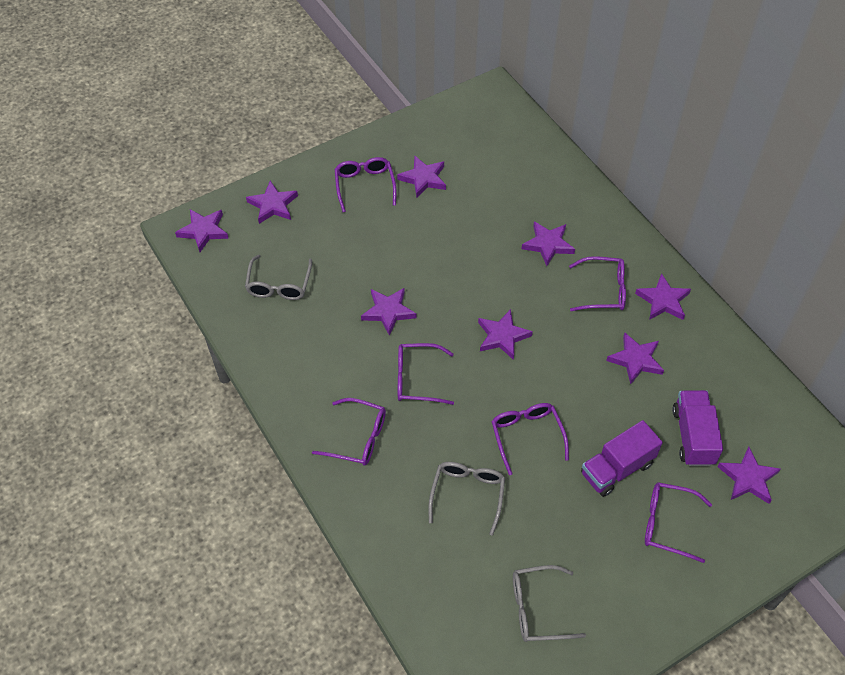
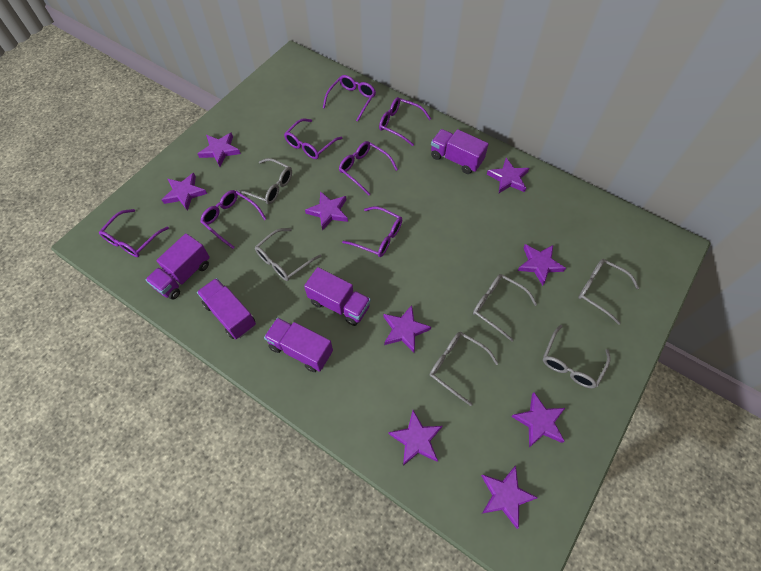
grey glasses: [245,255,312,300] [428,462,505,535] [513,565,586,642] = 3 -> [235,158,292,204] [255,228,321,281] [429,332,499,406] [473,274,537,342] [543,325,611,388] [578,259,639,325] = 6
purple glasses: [312,398,386,466] [335,157,396,212] [398,343,454,405] [491,403,569,475] [569,256,626,311] [645,482,712,563] = 6 -> [99,209,169,257] [200,190,267,249] [284,119,342,159] [323,75,376,122] [339,141,398,195] [342,206,402,257] [379,97,431,146] = 7
purple truck: [581,420,663,497] [672,390,723,466] = 2 -> [146,233,210,299] [197,278,256,339] [264,318,333,372] [304,267,371,326] [431,129,488,174] = 5

